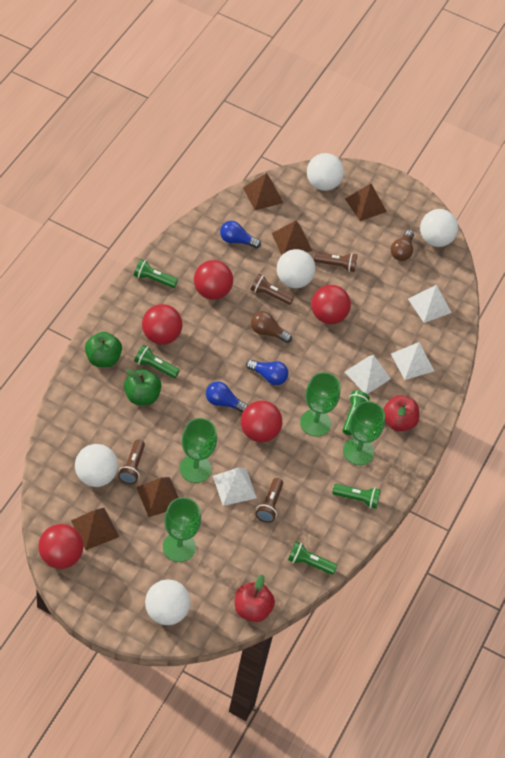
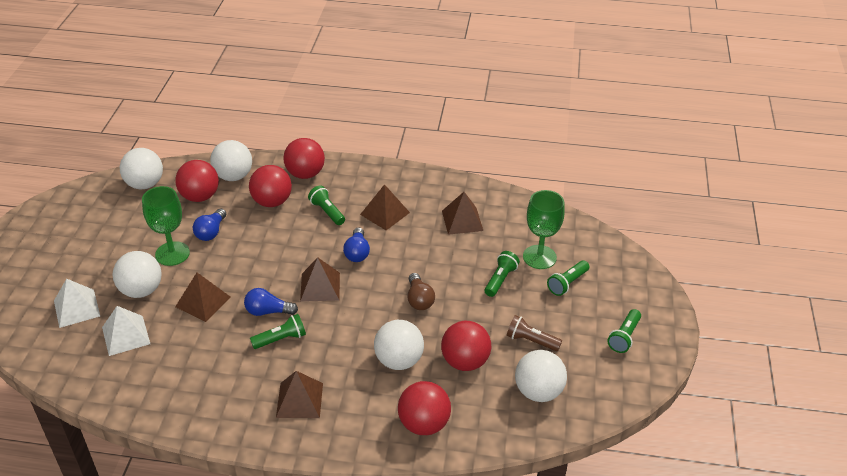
brown flashlight: [118,440,145,484] [250,274,294,305] [255,478,283,523] [314,252,357,272] = 4 -> [507,315,562,351] = 1
brown light bulb: [251,311,292,343] [391,230,414,261] = 2 -> [408,273,435,310] = 1
green apple: [85,332,122,367] [124,369,161,405] = 2 -> none = 0
green goblet: [163,497,201,562] [180,418,217,483] [300,372,340,437] [343,401,385,465] = 4 -> [142,186,190,266] [523,190,565,269] = 2
red apple: [235,574,275,622] [383,395,419,431] = 2 -> none = 0
white pyramid: [213,468,257,506] [345,355,391,394] [391,342,434,380] [408,285,452,323] = 4 -> [54,279,100,328] [102,306,150,356] = 2

